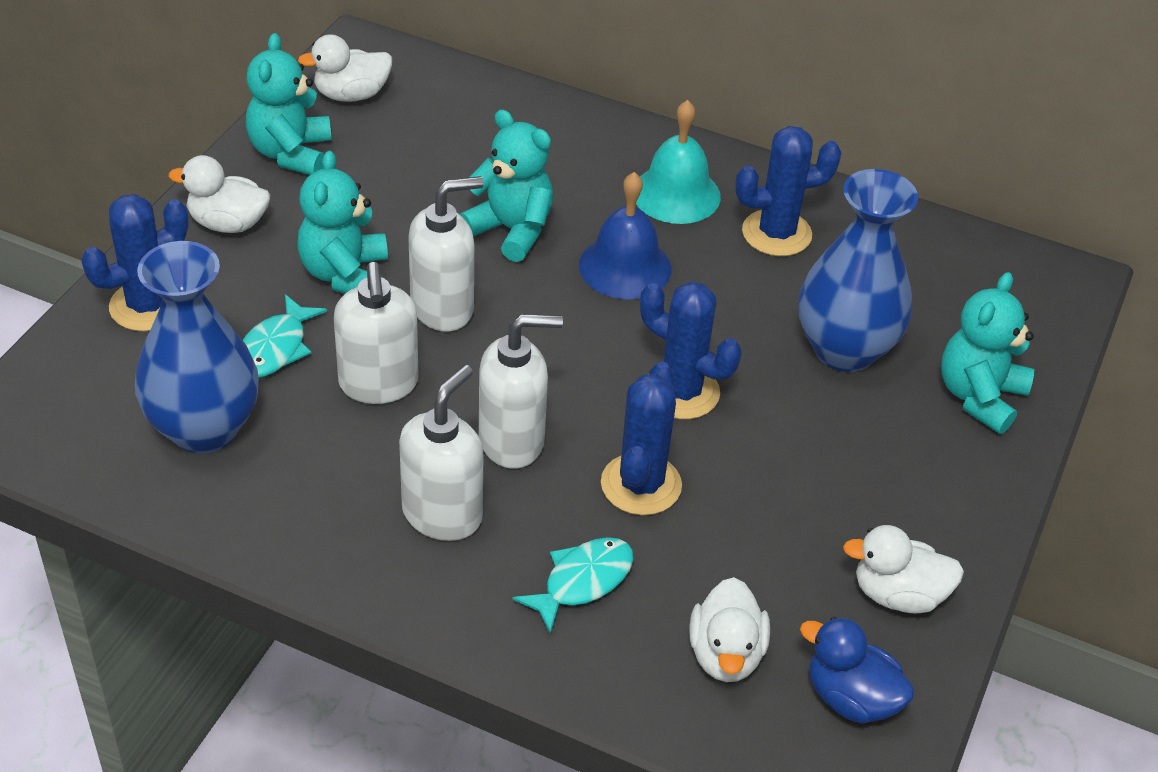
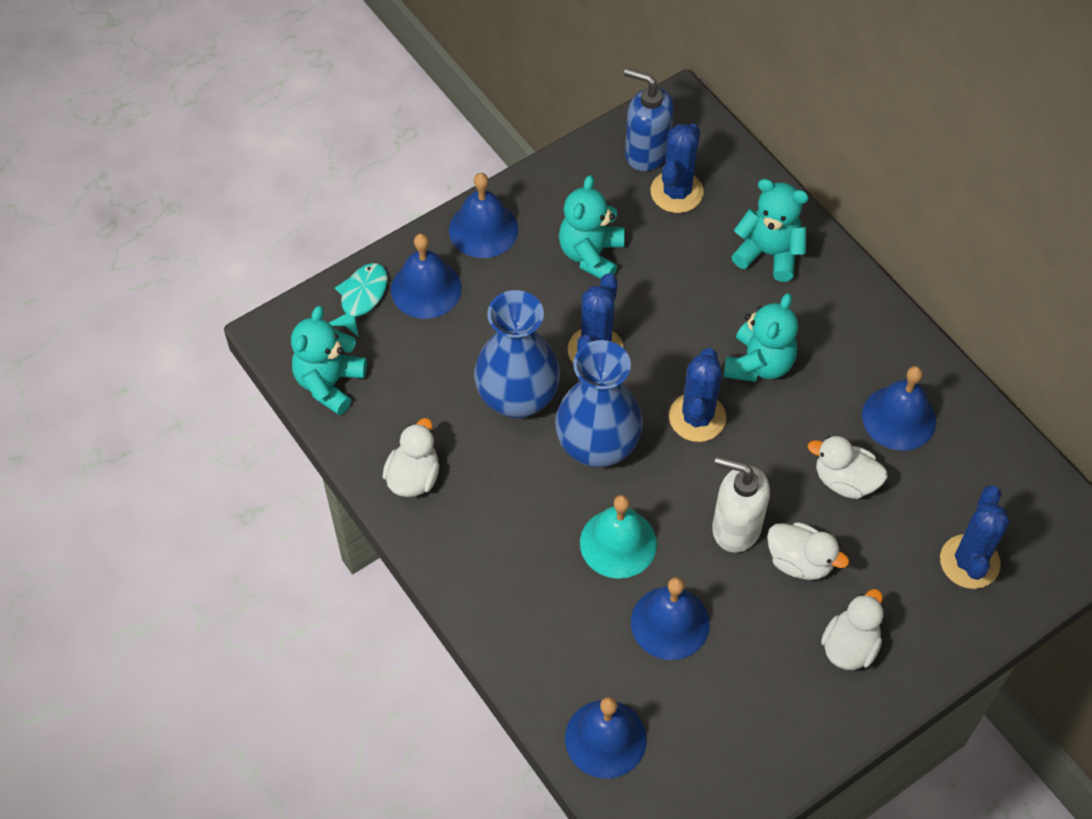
blue bell: [579,172,672,299] = 1 -> [391,234,462,319] [449,173,518,258] [565,697,647,779] [631,577,710,660] [862,366,936,451] = 5
blue duck: [800,617,915,723] = 1 -> none = 0
blue soap dispenser: none = 0 -> [624,68,674,171] = 1
turquoise fish: [243,294,327,378] [512,537,634,634] = 2 -> [329,263,388,337] = 1
white soap dispenser: [334,262,419,404] [399,365,484,541] [408,176,484,331] [479,314,563,469] = 4 -> [712,456,770,553] = 1

